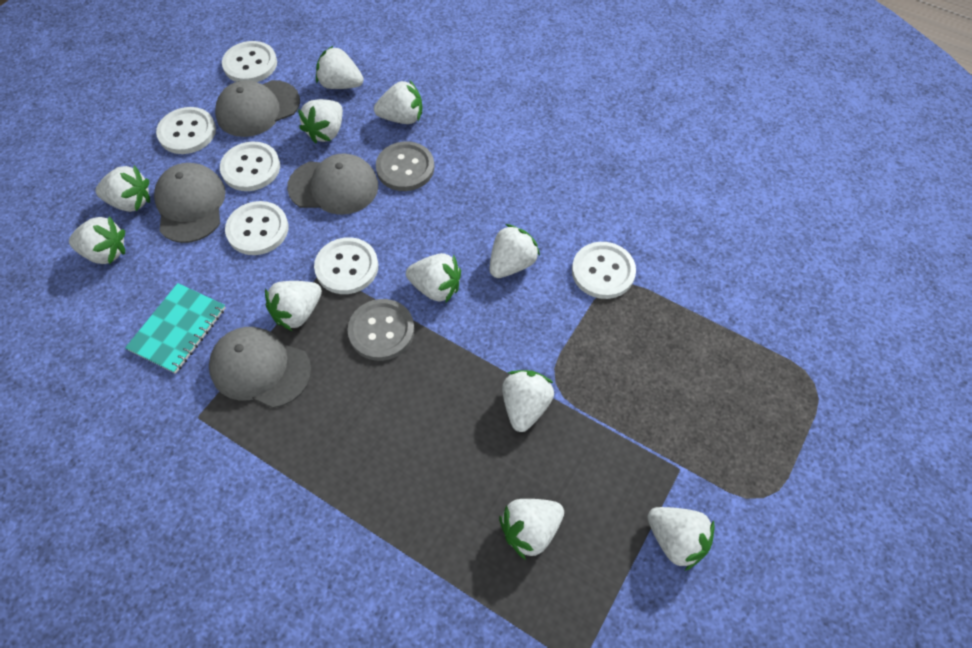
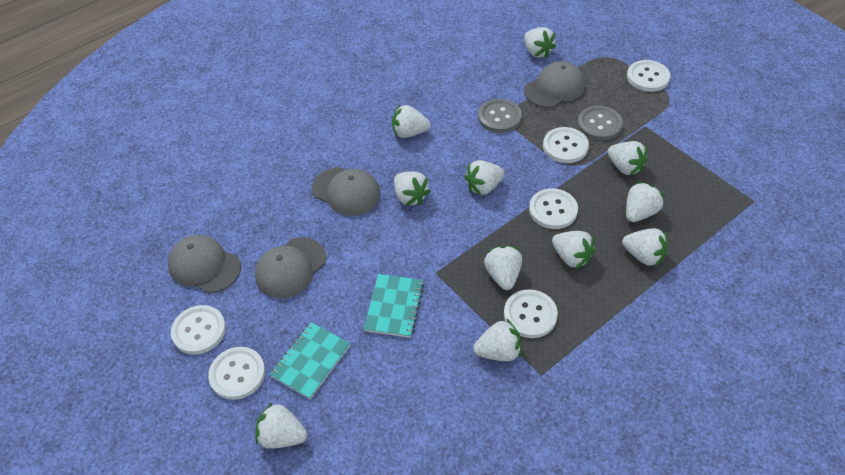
turquoise notebook: [125,283,226,374] = 1 -> [269,322,350,399] [364,274,424,338] = 2

